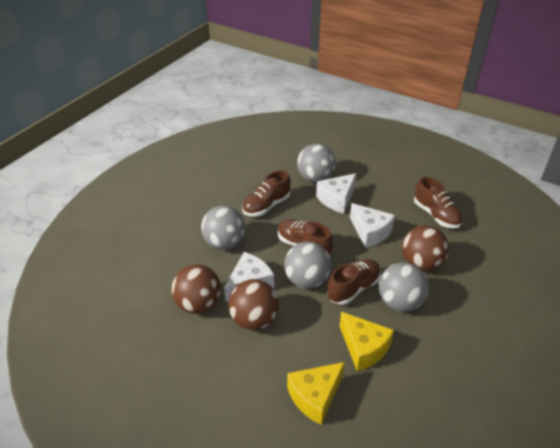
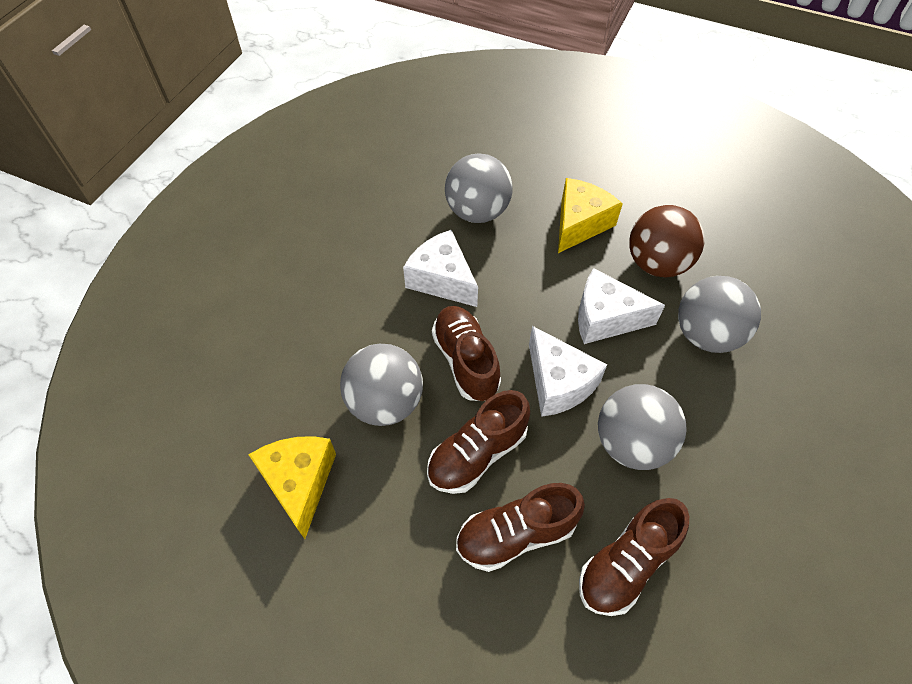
brown ball: [171,264,221,314] [229,279,279,330] [402,225,449,271] = 3 -> [629,205,705,277] = 1

